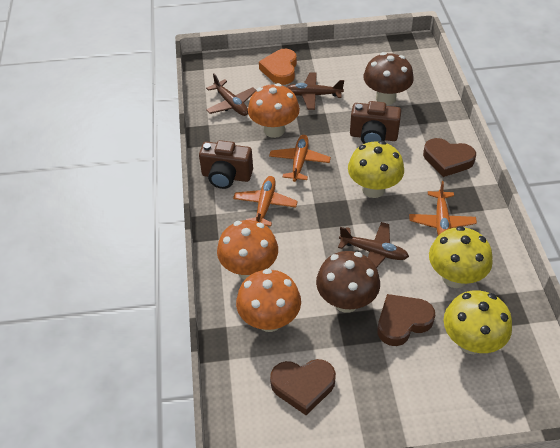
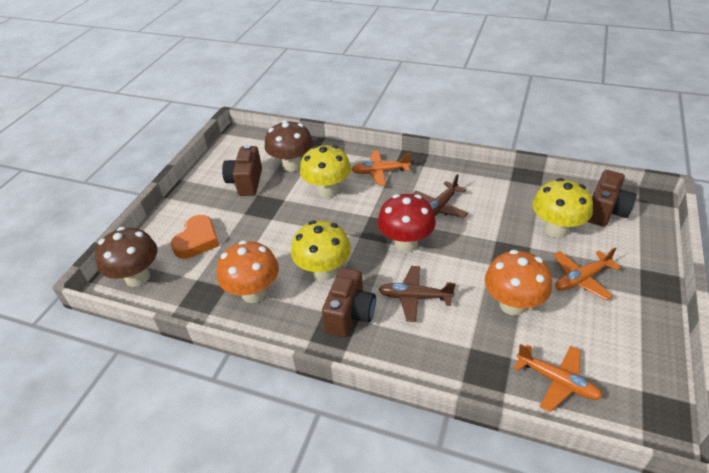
brown camera: [199,140,253,189] [350,101,401,144] = 2 -> [222,145,262,196] [322,268,376,337] [587,170,637,227] = 3
brown heart: [270,359,336,415] [378,294,435,346] [423,138,476,177] = 3 -> none = 0
brown plane: [206,73,256,116] [287,72,344,110] [338,222,409,268] = 3 -> [378,266,456,322] [412,174,468,218] = 2
orange mushroom: [217,220,278,279] [236,269,301,332] [248,83,300,138] = 3 -> [217,240,279,303] [485,250,552,316] = 2
red mushroom: none = 0 -> [378,194,436,252] = 1

